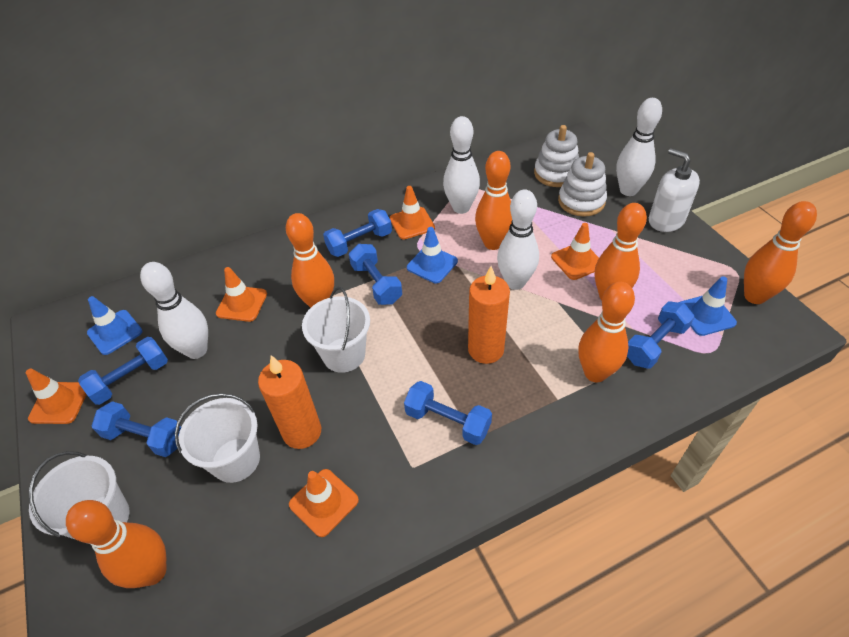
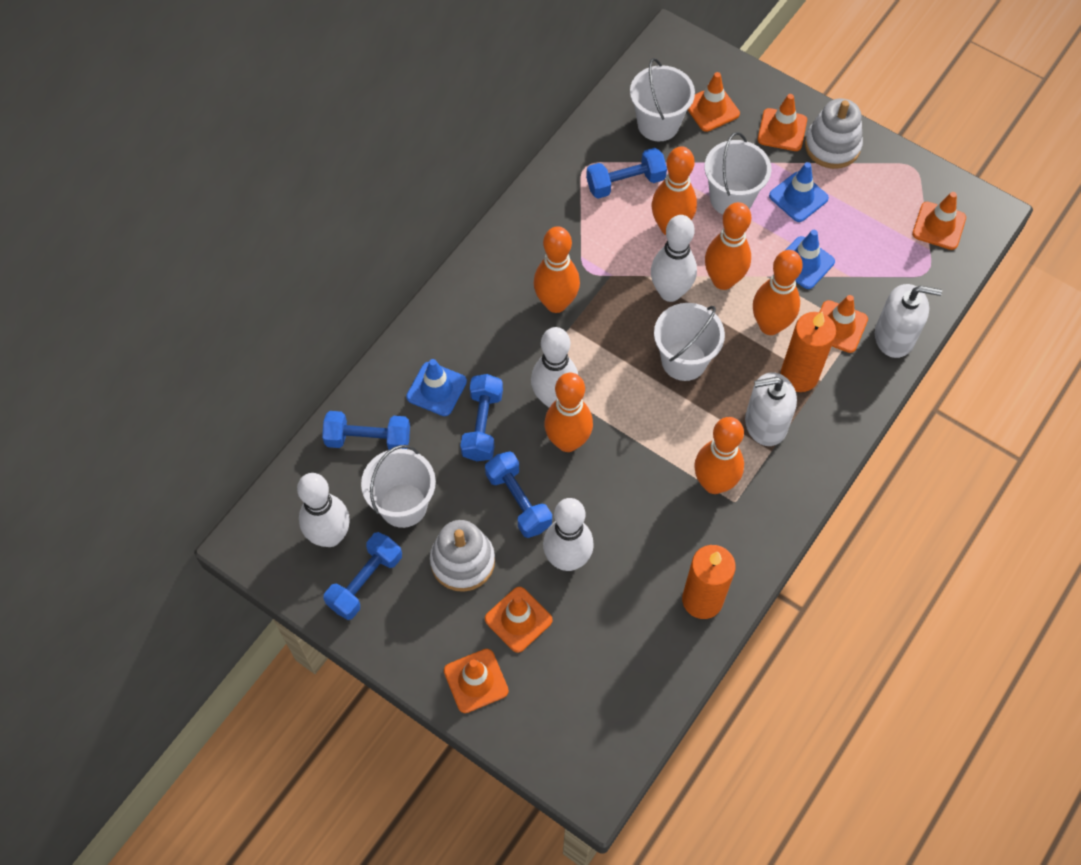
blue dumbbell: [78,337,168,405] [92,401,181,457] [323,209,392,257] [349,244,402,305] [404,381,492,445] [627,301,694,369] = 6 -> [322,411,410,450] [324,532,402,620] [460,374,503,461] [485,451,552,538] [586,148,667,198] = 5
orange traffic cone: [26,369,87,424] [216,267,267,322] [289,469,359,537] [390,186,435,239] [551,223,599,280] = 5 -> [444,649,509,713] [485,587,553,653] [688,72,740,132] [758,94,807,151] [820,295,868,353] [912,192,966,250] = 6
white bucket: [29,451,129,544] [175,393,260,483] [302,287,370,373] = 3 -> [361,445,436,528] [630,58,695,141] [654,303,725,381] [704,132,771,215] = 4
white soap dispenser: [649,148,700,232] = 1 -> [745,372,797,446] [875,284,942,358] = 2

